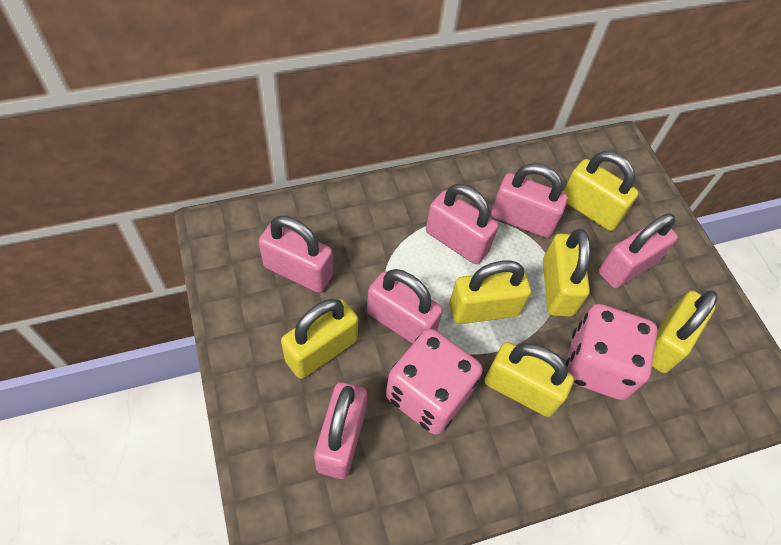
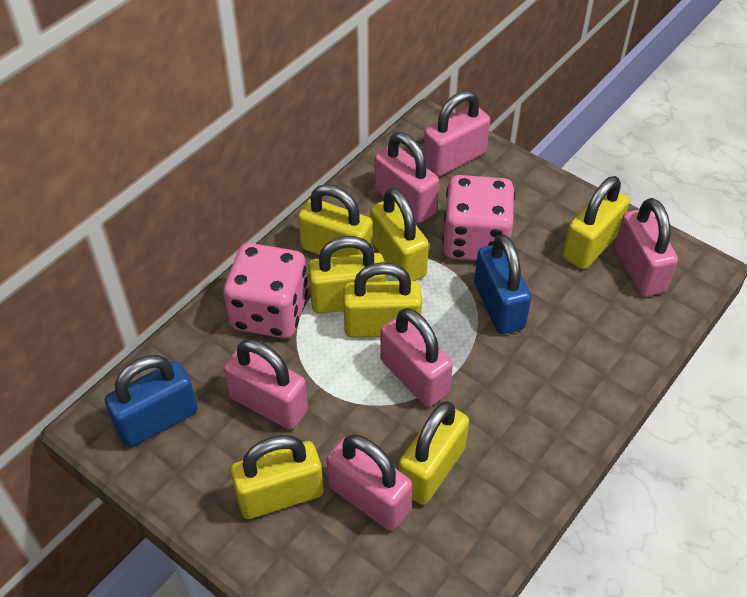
blue padlock: none = 0 -> [105,355,198,447] [474,234,531,334] = 2
yellow padlock: [281,298,358,379] [450,260,531,324] [485,342,574,417] [543,229,590,317] [563,151,639,231] [652,291,718,373] = 6 -> [230,435,324,519] [298,184,373,257] [308,236,386,314] [343,262,422,338] [370,188,429,281] [399,401,469,505] [562,176,630,269] = 7

